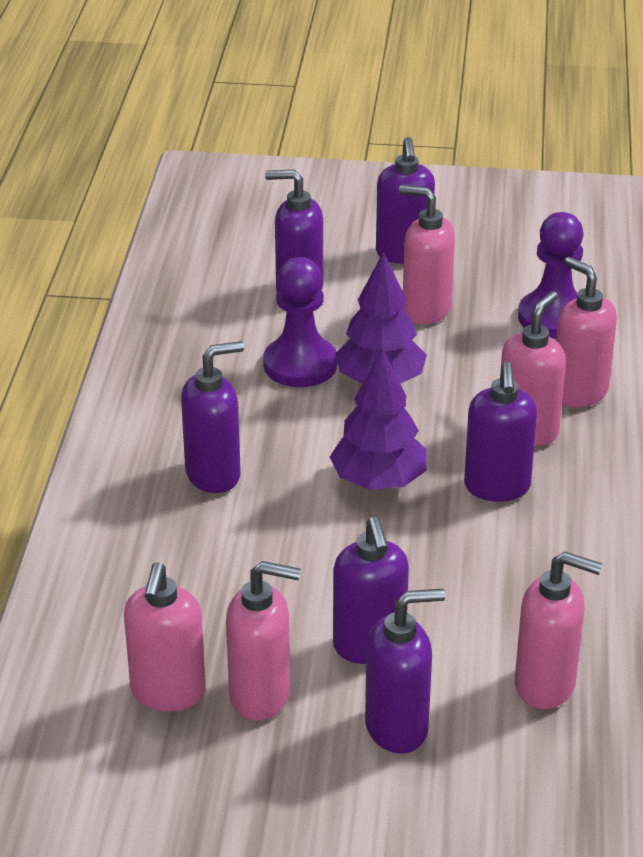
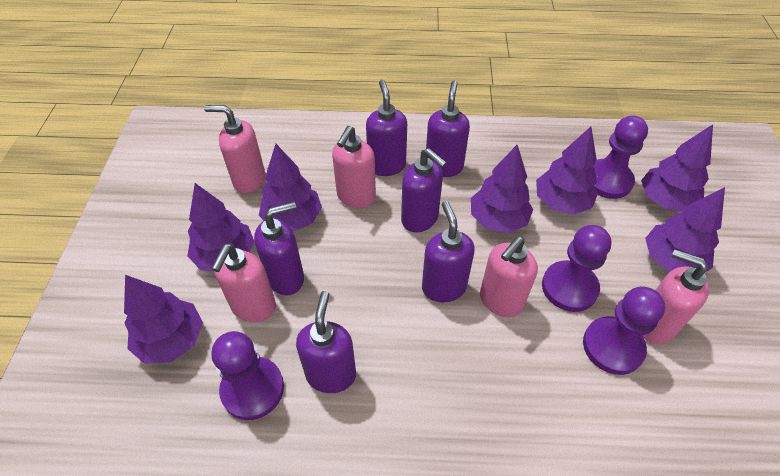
pink soap dispenser: [124,562,206,711] [226,561,301,720] [399,185,455,324] [500,291,566,446] [515,552,602,709] [556,257,617,408] = 6 -> [204,105,265,193] [211,243,276,322] [332,126,376,208] [480,236,538,317] [643,249,709,344] = 5
purple pawn: [263,257,337,387] [518,212,583,339] = 2 -> [212,331,284,420] [542,225,611,312] [583,286,665,375] [594,116,648,199] = 4
purple tree: [330,348,427,490] [335,251,427,384] = 2 -> [124,275,203,364] [187,183,255,271] [259,144,322,231] [471,145,533,233] [536,127,598,214] [641,124,713,212] [645,187,725,272] = 7

